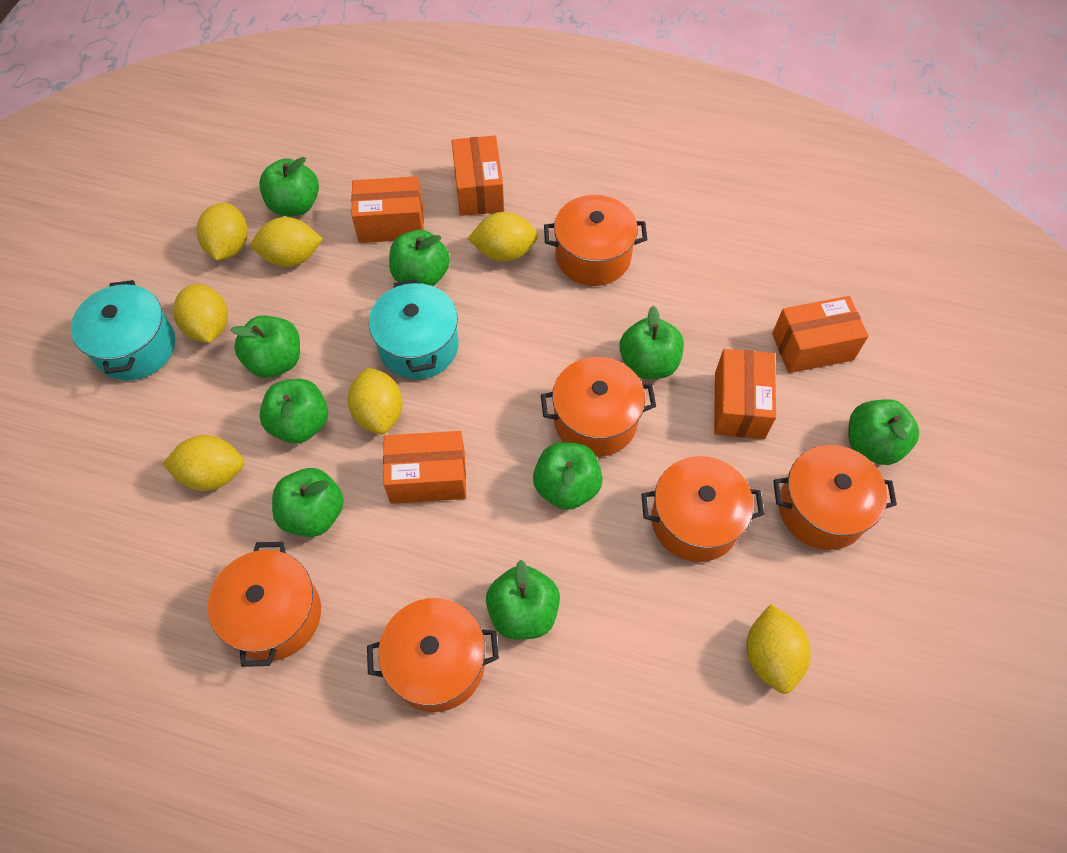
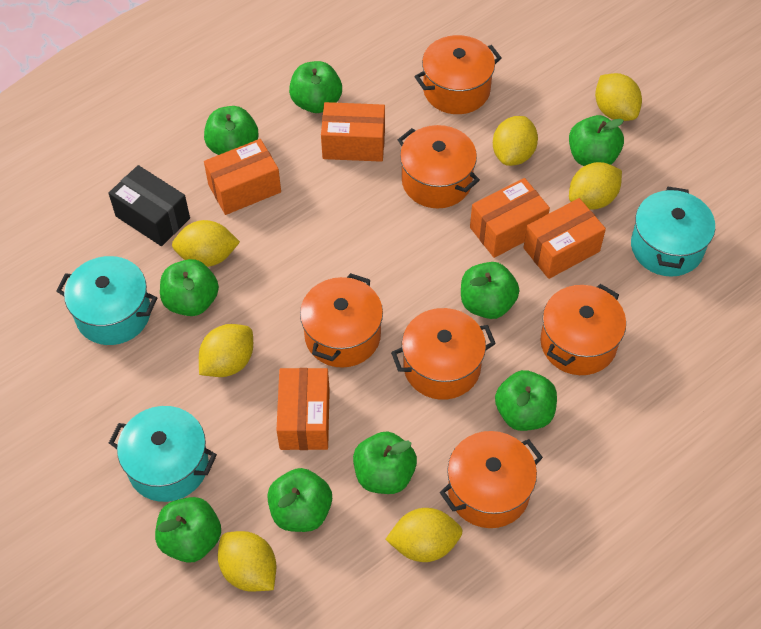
black box: none = 0 -> [108,165,190,246] = 1
turquoise pot: [71,280,175,381] [369,279,459,379] = 2 -> [56,256,157,345] [109,406,217,502] [631,187,715,277] = 3

